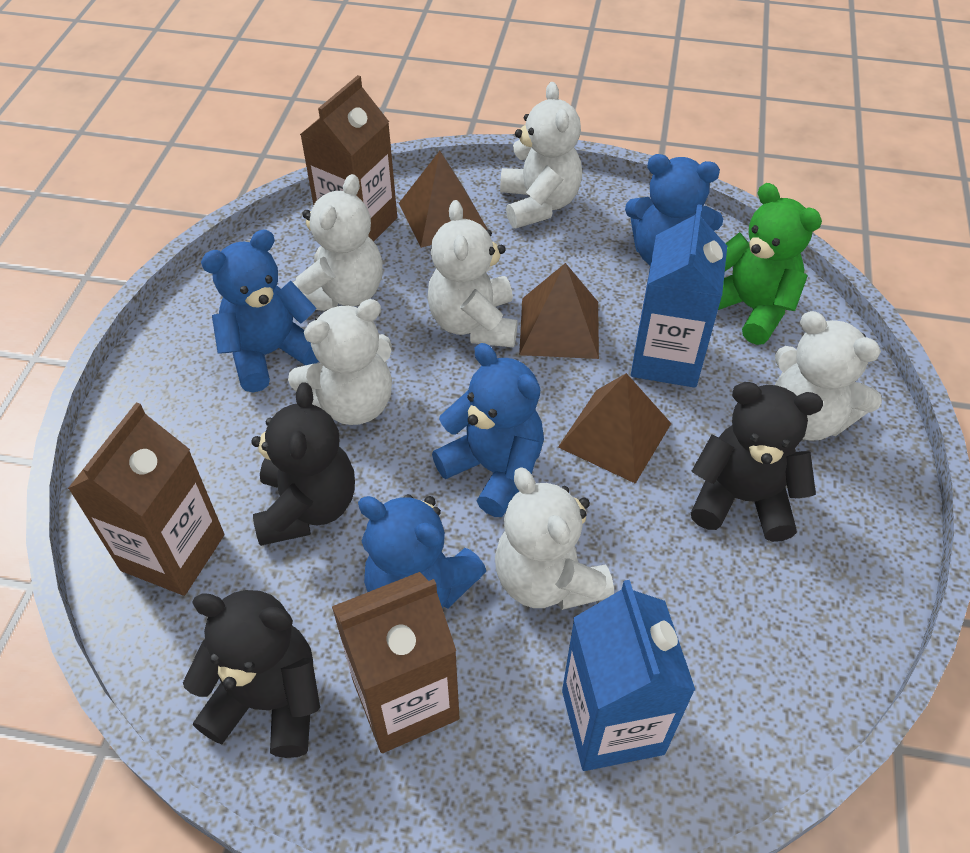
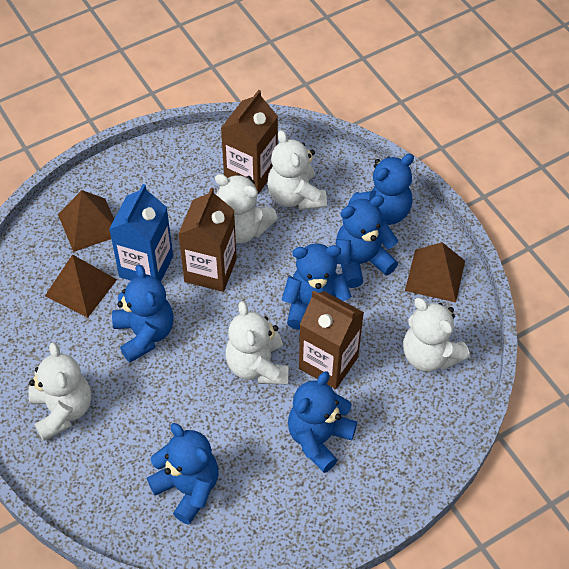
black teddy bear: [183,590,320,758] [251,383,355,546] [691,382,823,542] = 3 -> none = 0
blue carton: [562,580,695,771] [631,204,727,388] = 2 -> [109,184,173,282] = 1
blue teddy bear: [201,230,319,393] [358,494,486,609] [432,343,544,517] [625,154,723,265] = 4 -> [112,264,174,363] [147,423,218,525] [282,243,352,330] [288,371,357,473] [336,195,398,288] [348,154,414,225] = 6
green teddy bear: [718,183,822,345] = 1 -> none = 0
white teddy bear: [288,299,392,425] [293,174,383,311] [427,200,518,347] [495,467,614,610] [500,82,582,228] [775,311,882,441] = 6 -> [28,342,91,441] [215,174,278,243] [225,301,289,384] [267,130,327,210] [403,298,470,372] = 5

